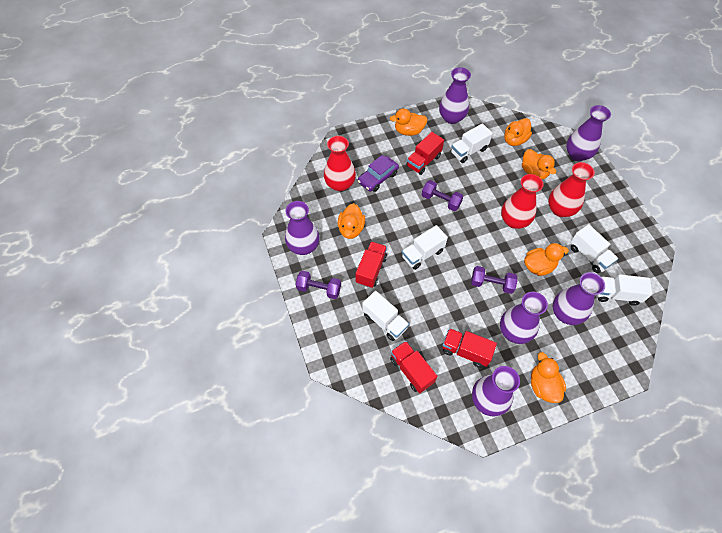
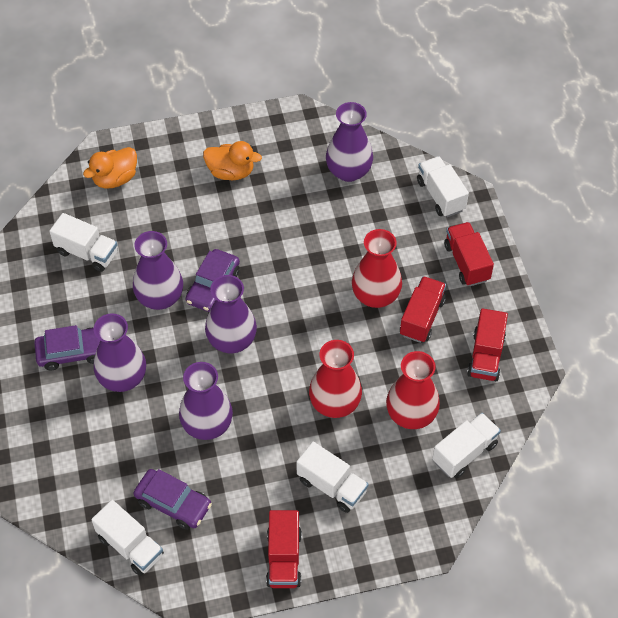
orange duck: [338,203,365,239] [390,109,427,136] [504,118,532,146] [522,149,556,179] [524,243,569,276] [531,352,566,403] = 6 -> [83,147,137,189] [203,141,262,180] = 2
purple car: [358,155,399,192] = 1 -> [34,325,100,371] [134,469,212,530] [186,249,240,312] = 3
purple dumbbell: [295,271,341,299] [422,180,463,211] [471,266,518,294] = 3 -> none = 0
purple vase: [285,201,320,255] [439,67,471,124] [472,366,520,416] [500,291,548,344] [552,272,605,325] [566,105,611,161] = 6 -> [94,313,146,392] [133,231,183,310] [179,362,233,440] [205,275,257,353] [326,102,373,182] = 5

